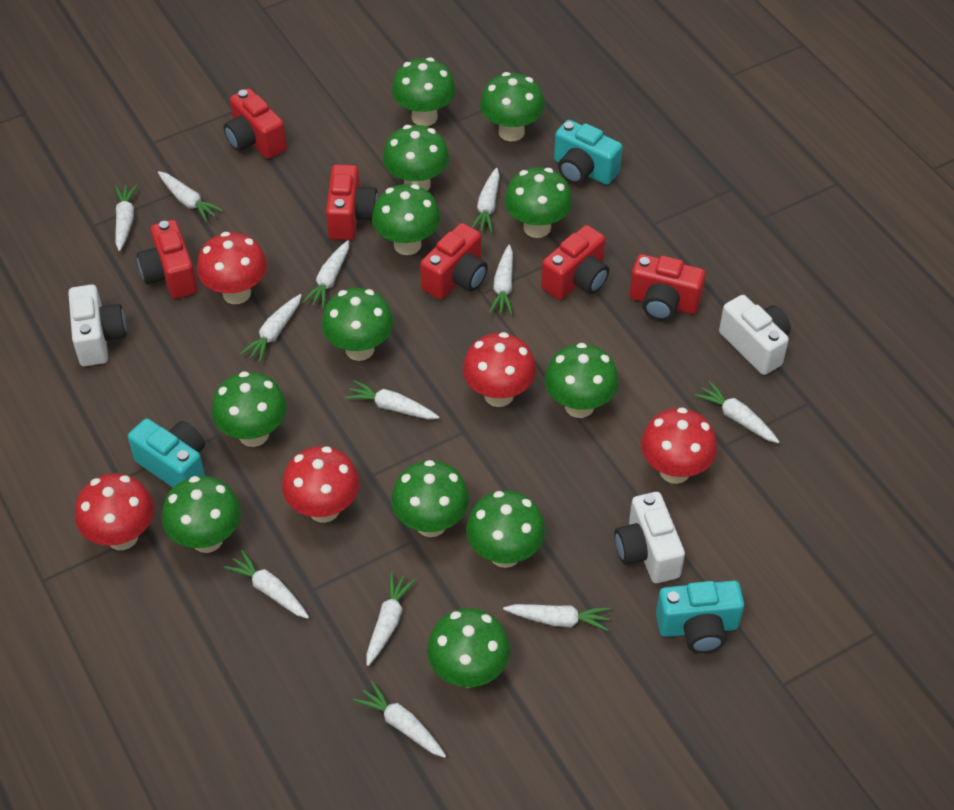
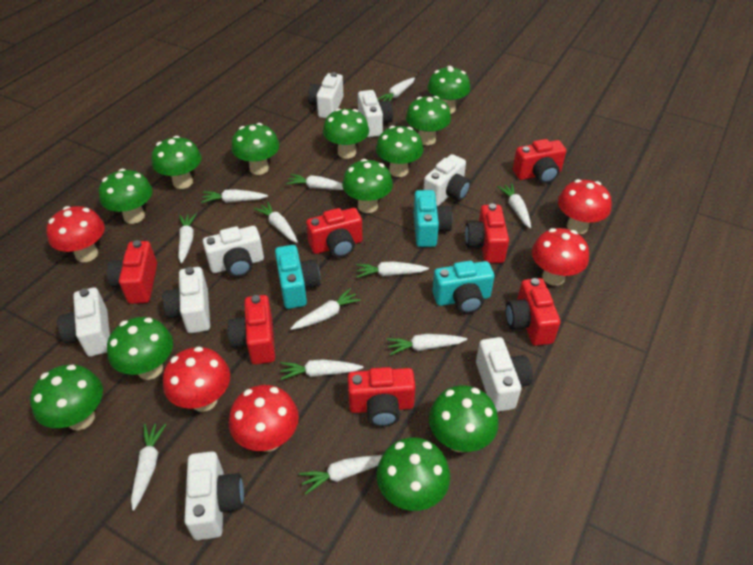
red camera: [137,220,198,299] [224,88,287,159] [326,164,378,240] [420,223,488,300] [541,225,609,300] [629,254,706,321] = 6 -> [107,240,157,304] [228,295,275,365] [306,208,363,258] [348,367,416,427] [465,203,509,263] [506,278,561,346] [513,139,566,184] = 7
white camera: [68,284,126,366] [614,492,685,583] [719,295,791,375] = 3 -> [57,287,110,357] [162,267,210,333] [184,451,244,540] [203,226,264,277] [308,72,344,118] [358,90,393,137] [423,154,471,206] [476,337,533,412] = 8

